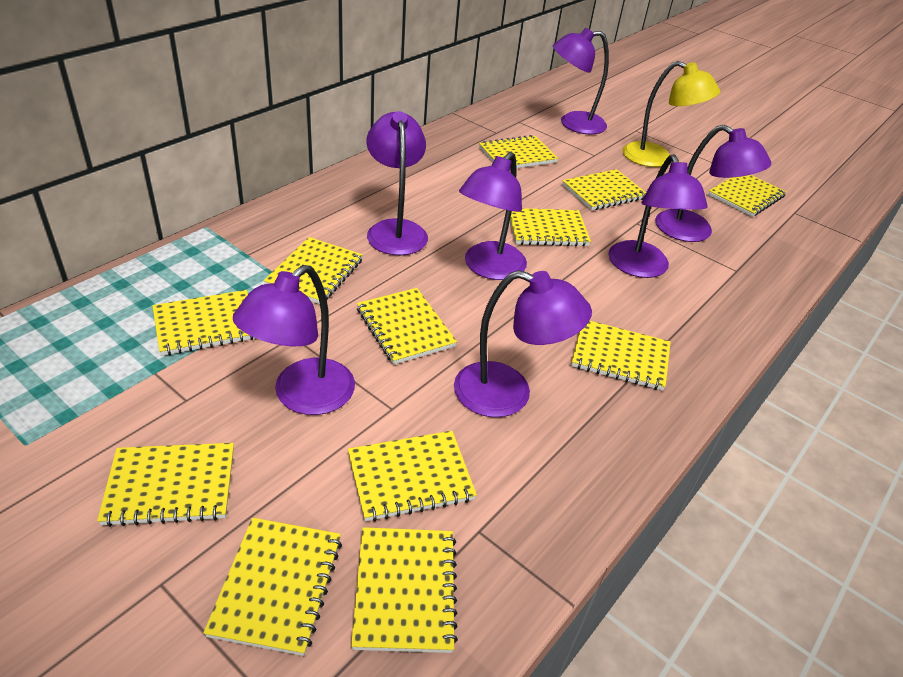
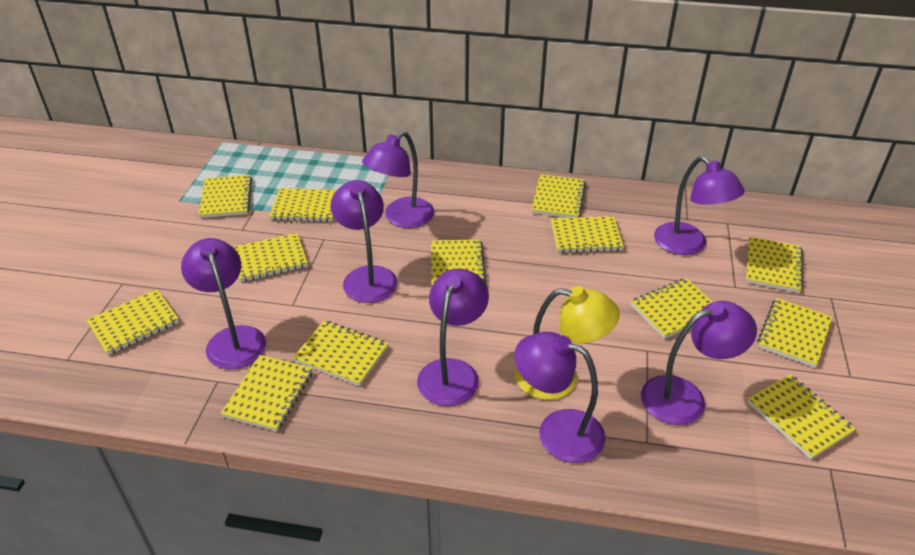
yellow notebook: [97,443,234,527] [152,290,254,356] [203,518,342,656] [264,237,363,304] [348,431,477,522] [351,527,458,653] [357,288,457,365] [479,135,558,168] [510,208,591,246] [562,169,646,210] [571,321,671,391] [708,175,786,217] = 12 -> [87,289,179,355] [199,175,252,218] [221,355,312,431] [233,233,308,282] [269,188,337,222] [293,321,389,386] [431,239,486,286] [531,174,586,218] [551,216,624,253] [631,278,713,339] [746,237,803,293] [747,375,856,459] [757,298,832,368] = 13

